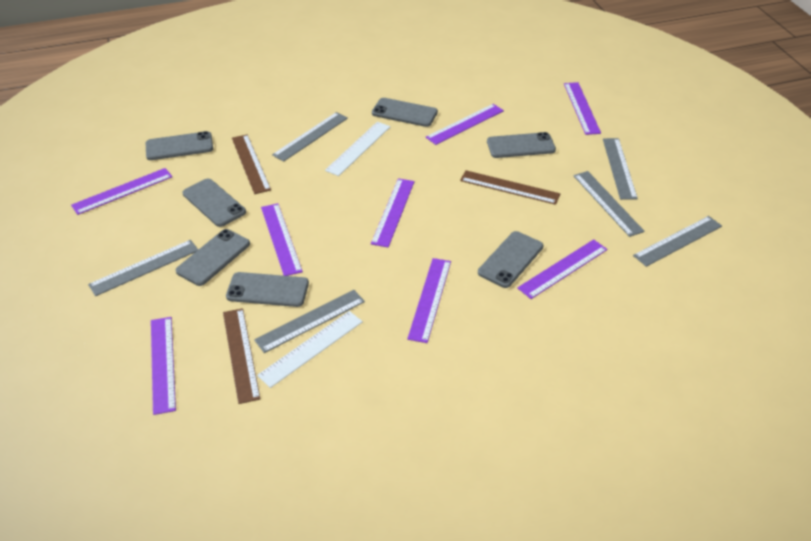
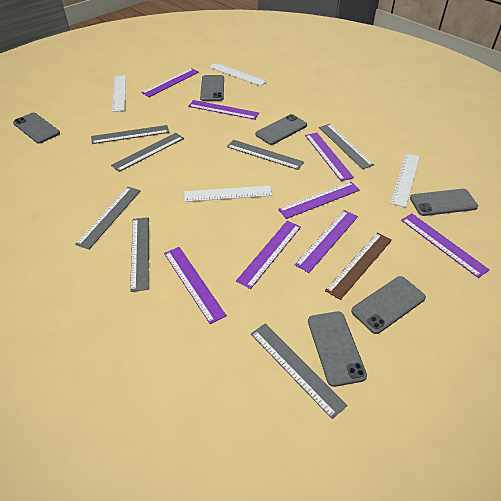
brown ruler: [223,308,260,404] [232,134,271,194] [460,170,560,205] = 3 -> [325,233,392,300] = 1
grey phone: [146,131,213,160] [176,229,250,286] [182,179,246,227] [226,272,309,307] [372,98,438,127] [478,231,544,288] [487,132,556,158] = 7 -> [13,113,60,143] [200,75,224,101] [255,114,307,145] [308,311,367,387] [351,276,426,334] [410,189,478,216] = 6
grey ruler: [88,240,198,296] [254,290,365,353] [272,112,348,162] [573,171,645,237] [603,138,638,200] [633,216,722,267] = 6 -> [75,187,141,249] [91,125,169,144] [111,133,184,172] [130,217,149,292] [227,140,304,170] [251,323,348,419] [319,124,374,169] = 7
white ruler: [257,311,363,388] [325,122,390,176] = 2 -> [112,75,126,112] [184,185,272,202] [209,62,267,86] [391,153,420,207] = 4

